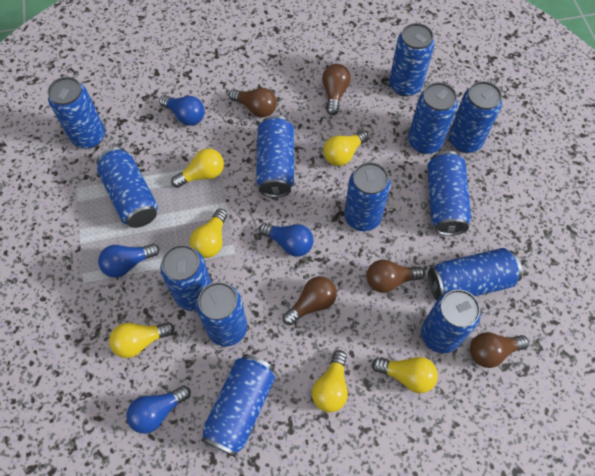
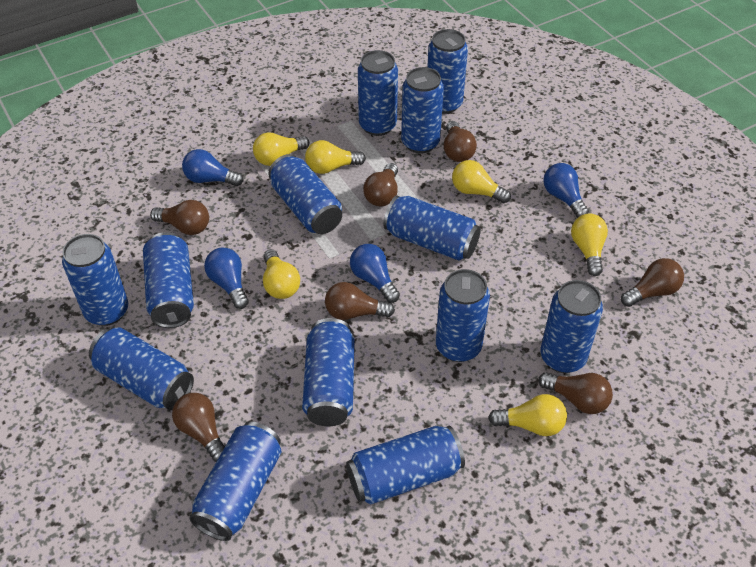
brown light bulb: [229,88,277,117] [283,276,337,325] [322,64,351,116] [367,259,425,293] [470,332,529,368] = 5 -> [150,200,209,235] [172,393,225,462] [325,282,395,320] [363,163,398,206] [444,121,477,162] [538,372,613,414] [621,258,684,307] = 7

